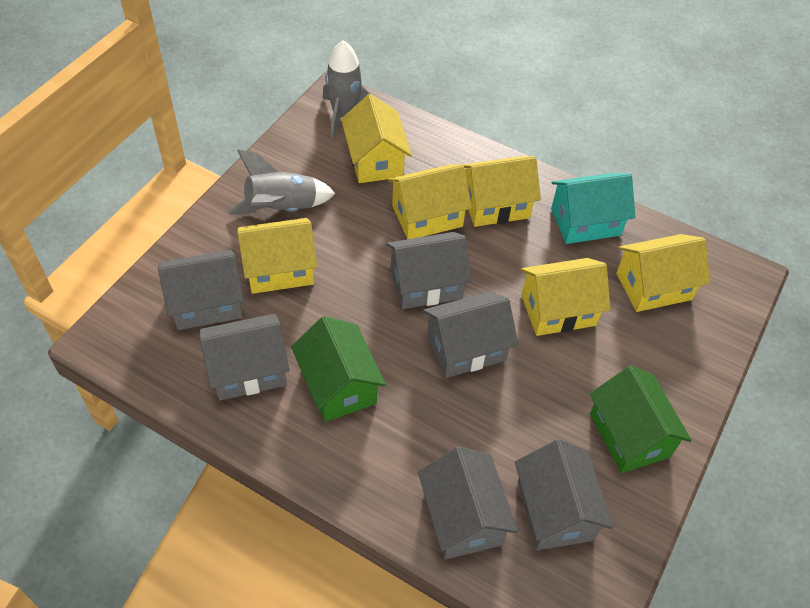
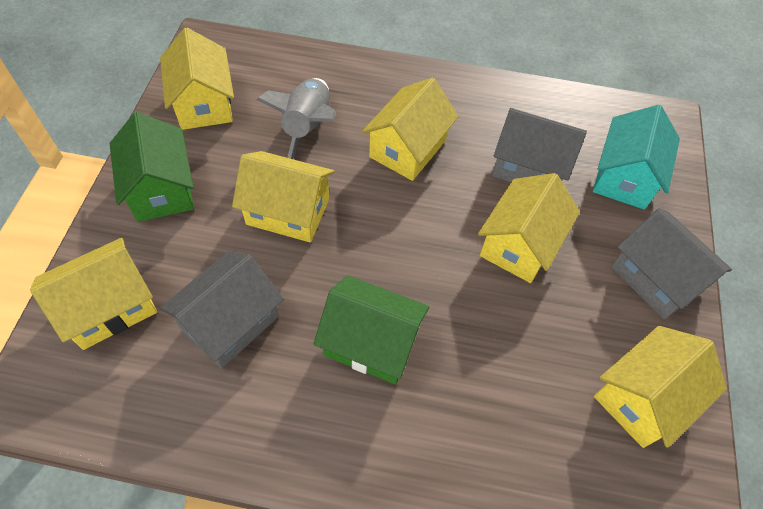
grey house: [158,249,244,330] [200,314,290,401] [386,232,472,309] [418,446,518,560] [423,291,518,378] [515,439,613,550] = 6 -> [160,251,284,369] [492,108,587,182] [611,208,732,319] = 3
grey rocket: [229,149,336,214] [322,40,371,139] = 2 -> [257,78,336,159] = 1

